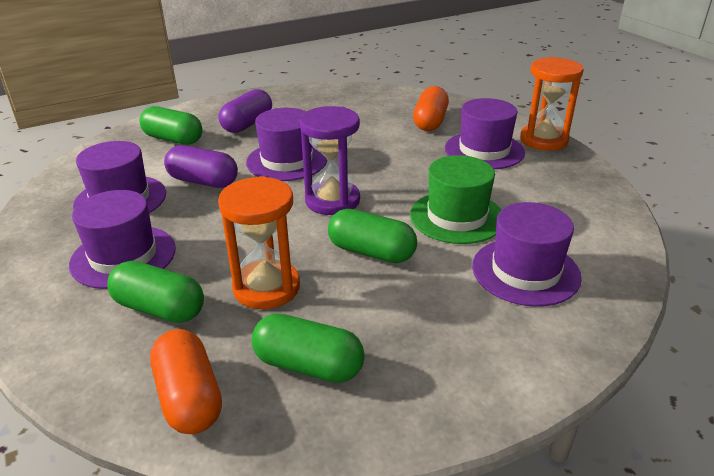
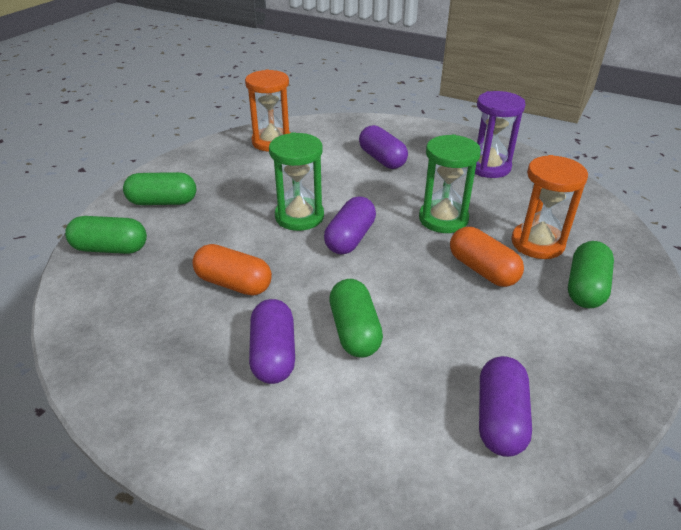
green hat: [410,155,501,244] = 1 -> none = 0
green hourglass: none = 0 -> [269,132,324,231] [419,134,481,233] = 2
purple capsule: [164,145,238,188] [219,89,272,133] = 2 -> [249,299,295,384] [324,196,376,255] [359,125,408,169] [479,356,532,457] = 4
purple hat: [69,190,176,289] [73,141,166,213] [246,108,327,181] [445,98,525,169] [472,202,582,307] = 5 -> none = 0

